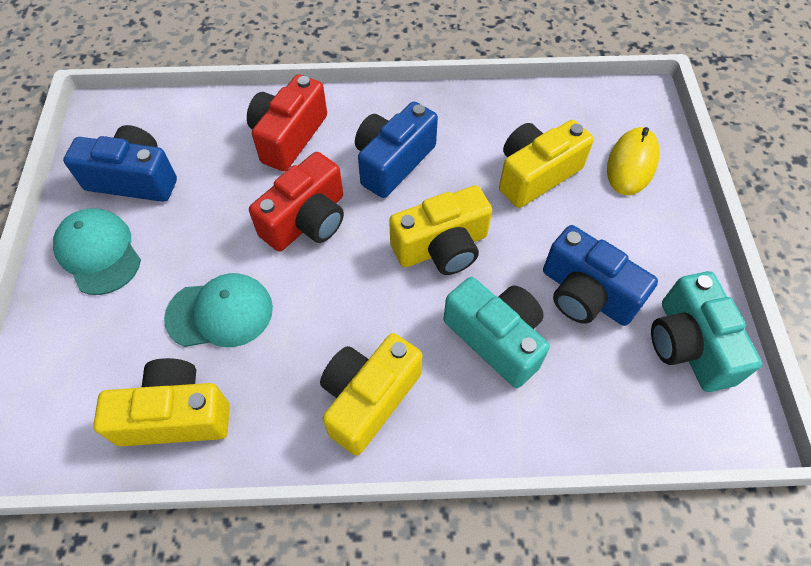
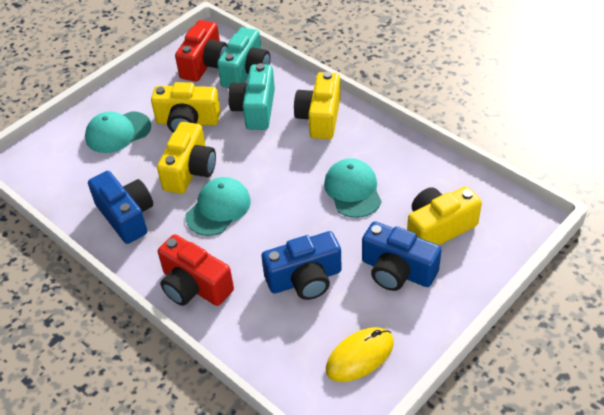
turquoise cap: [53,208,141,295] [164,273,273,347] = 2 -> [85,111,151,153] [185,177,251,236] [324,158,382,218] = 3

